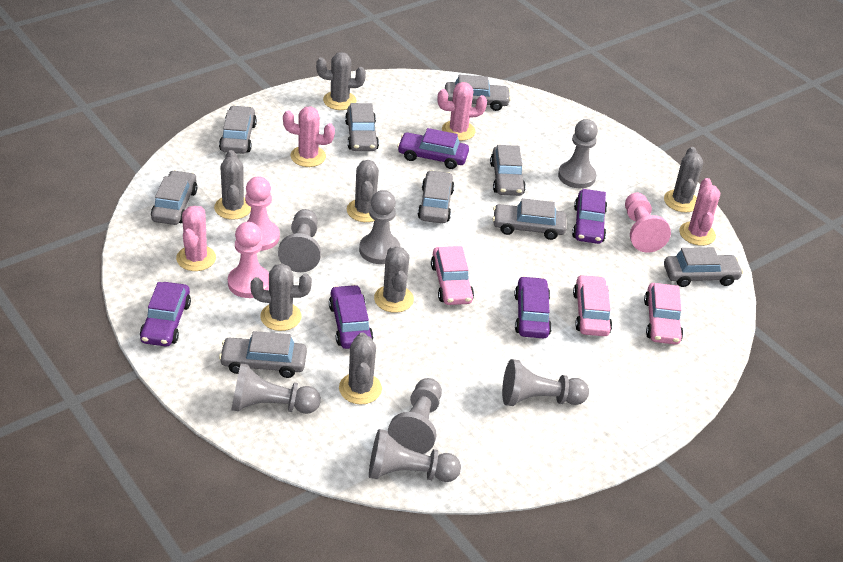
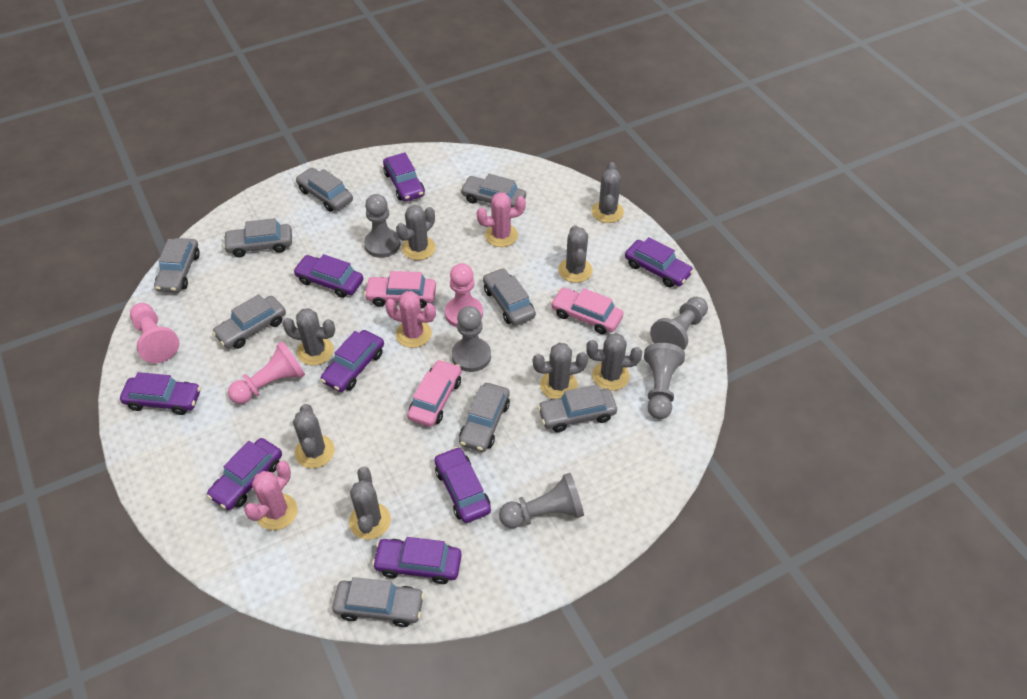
grey cactus: [214,150,251,220] [250,264,312,331] [316,52,366,110] [339,332,382,405] [347,160,379,222] [374,246,414,313] [664,147,703,212] = 7 -> [282,308,335,366] [293,404,335,468] [349,467,391,540] [396,205,436,260] [533,343,588,399] [558,225,592,283] [586,333,642,391] [591,162,624,223] = 8
grey pawn: [231,363,321,414] [278,209,321,272] [359,190,400,264] [369,429,461,482] [388,378,442,454] [502,359,589,406] [558,119,598,188] = 7 -> [364,194,400,258] [452,306,491,372] [499,473,584,528] [644,343,685,419] [650,297,708,350] = 5
pink cactus: [176,206,216,271] [283,106,335,167] [438,82,487,141] [679,178,720,246] = 4 -> [244,461,298,530] [385,291,436,348] [477,192,526,247] = 3
purple car: [140,282,191,346] [329,285,373,349] [397,128,469,169] [514,276,552,338] [572,189,607,244] = 5 -> [120,372,201,415] [207,438,282,510] [293,254,363,298] [320,330,384,392] [372,537,462,584] [383,153,425,202] [435,447,491,523] [625,237,694,287] = 8

